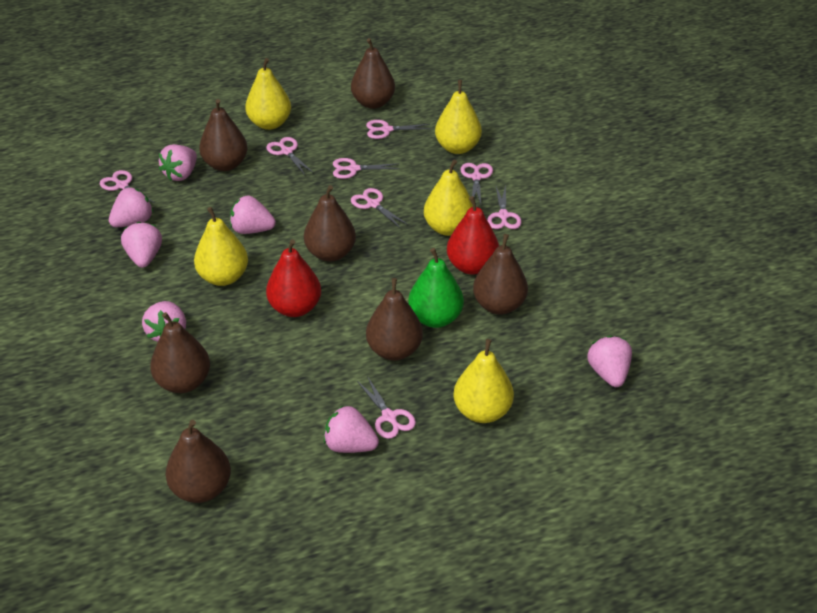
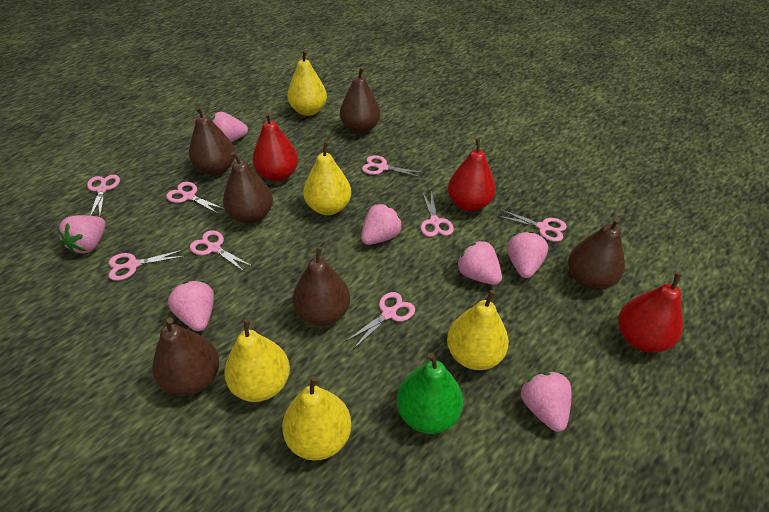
brown pear: [150,312,210,393] [166,420,231,503] [199,99,248,171] [304,185,356,261] [351,38,395,109] [366,278,423,361] [473,234,528,315] = 7 -> [153,318,219,396] [189,106,235,175] [223,151,273,224] [293,246,350,326] [340,67,380,134] [568,218,625,290] = 6
red pear: [266,239,321,317] [447,196,499,275] = 2 -> [253,112,298,182] [448,138,496,212] [618,273,683,353] = 3

